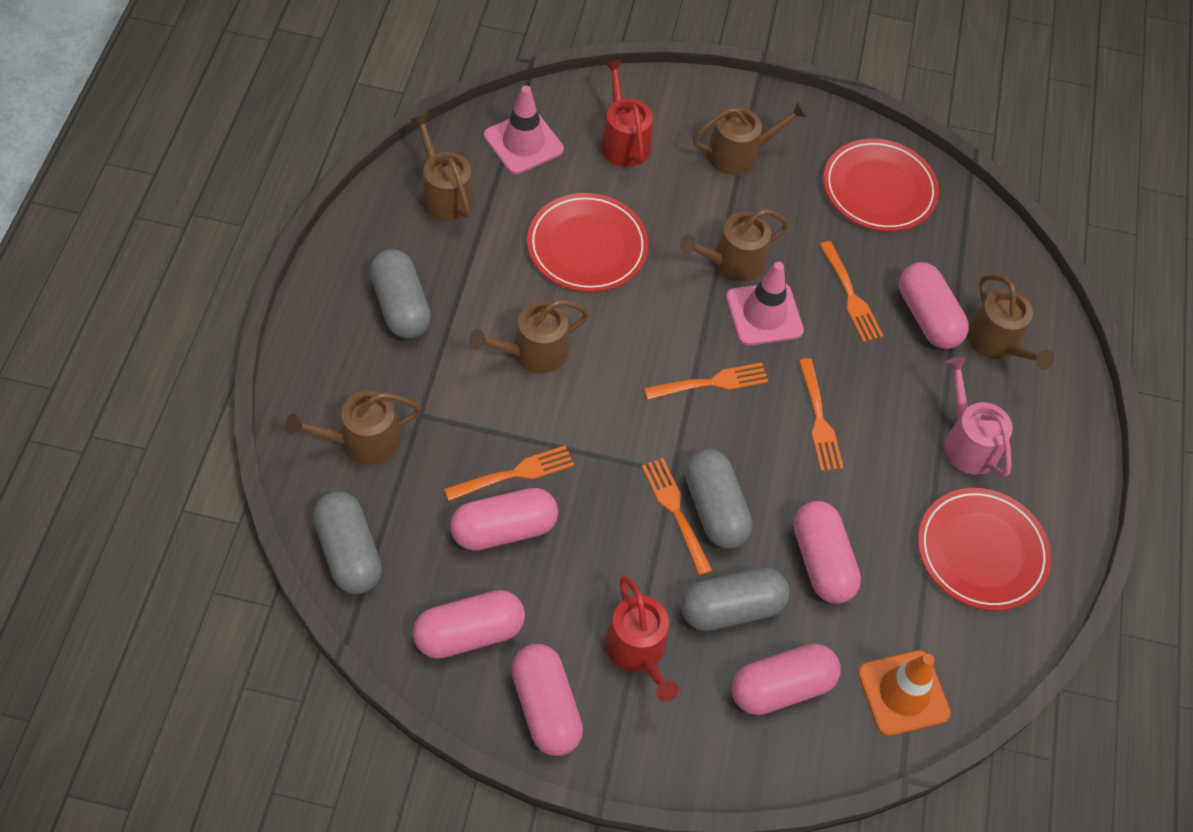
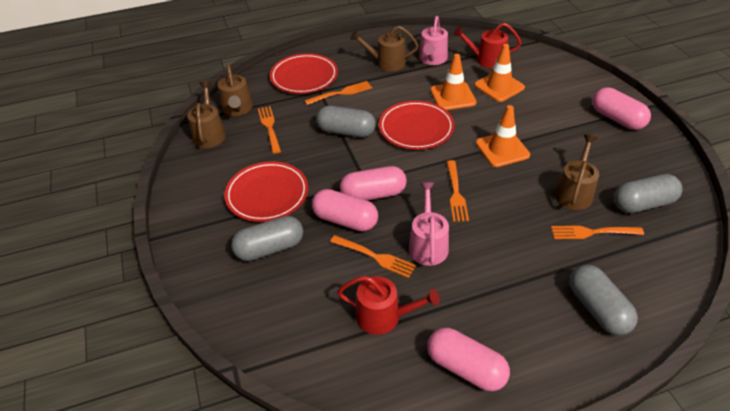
brown watering can: [285,390,421,465] [410,113,474,222] [469,300,589,374] [679,209,789,282] [693,101,808,175] [967,274,1054,370] = 6 -> [187,81,226,148] [218,64,253,116] [350,26,419,71] [555,135,599,210] = 4
orange traffic cone: [858,650,951,736] = 1 -> [430,54,477,110] [474,44,525,102] [476,105,530,167] = 3
pink capsule: [413,590,525,659] [450,488,558,551] [511,644,583,756] [732,644,840,715] [793,501,861,604] [899,262,969,349] = 6 -> [312,189,378,231] [340,166,407,200] [427,328,510,391] [592,87,651,130] = 4
pink traffic cone: [484,86,564,174] [726,262,804,346] = 2 -> none = 0
pink watering can: [944,357,1013,477] = 1 -> [409,183,449,266] [419,16,448,65] = 2

